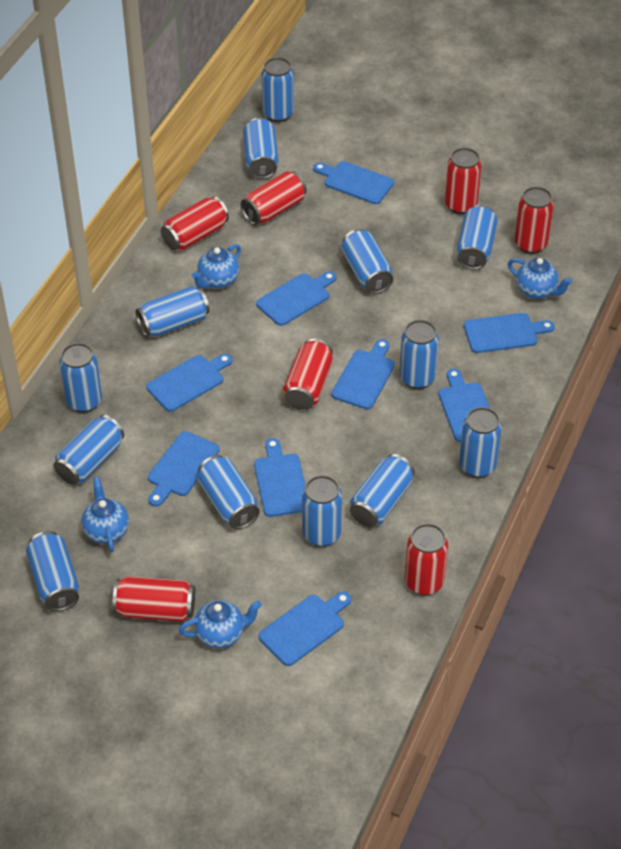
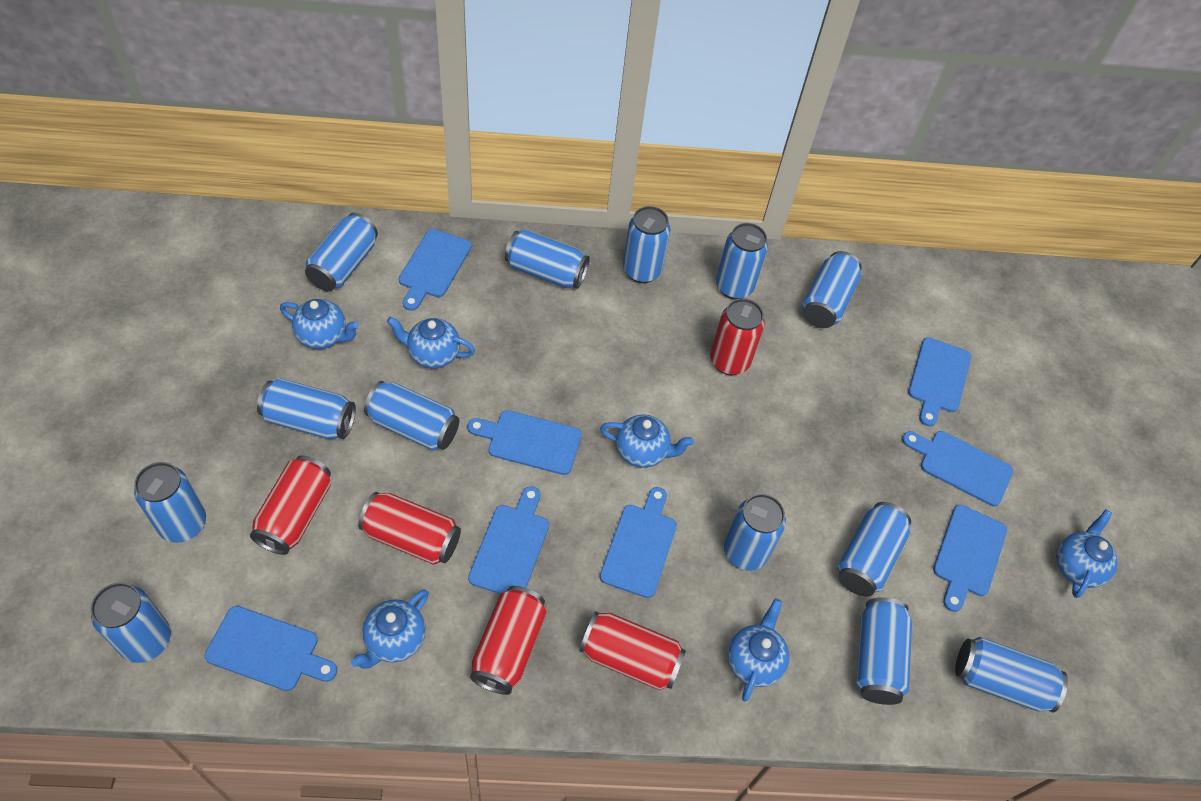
blue cutting board: [146,354,232,412] [148,431,220,507] [254,438,306,517] [256,272,336,326] [259,592,351,666] [313,161,394,204] [331,339,395,409] [438,369,490,442] [464,313,555,353] = 9 -> [204,606,337,691] [399,229,472,311] [467,410,582,475] [468,486,549,594] [600,487,677,598] [902,431,1013,506] [908,337,971,427] [933,505,1007,612] = 8
blue teapot: [81,477,129,552] [179,600,262,649] [192,244,241,289] [508,258,572,299] = 4 -> [280,299,359,349] [351,589,429,669] [387,317,475,369] [600,415,694,468] [728,598,789,701] [1056,509,1118,598] = 6
red can: [113,576,195,622] [161,196,229,251] [241,171,307,225] [283,339,333,410] [405,524,448,596] [445,148,482,214] [514,187,554,254] = 7 -> [250,455,331,555] [358,492,461,565] [470,586,547,695] [579,611,686,690] [710,298,765,375] = 5

